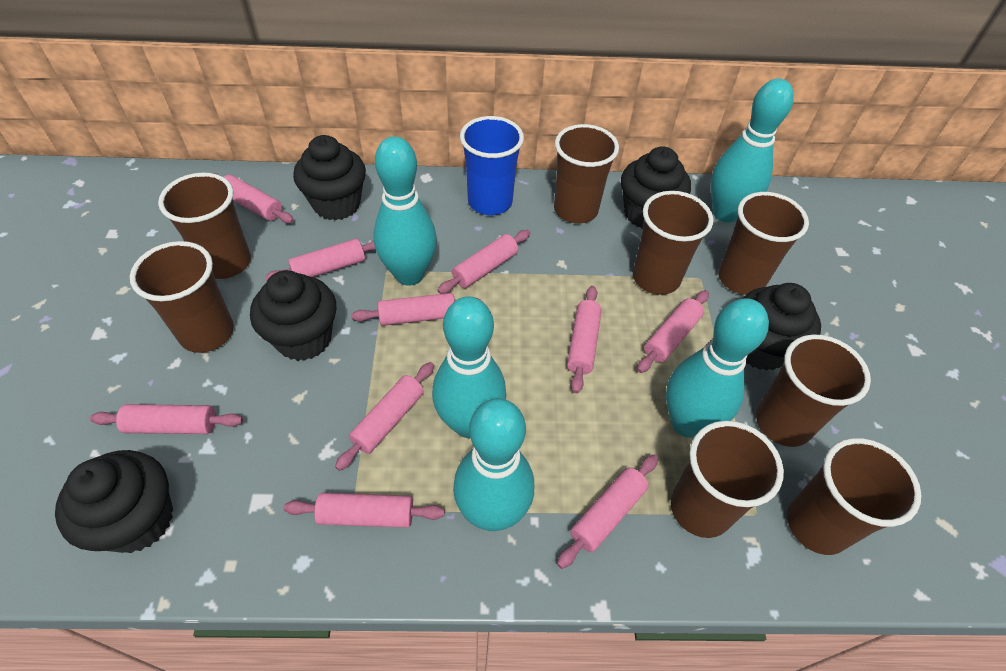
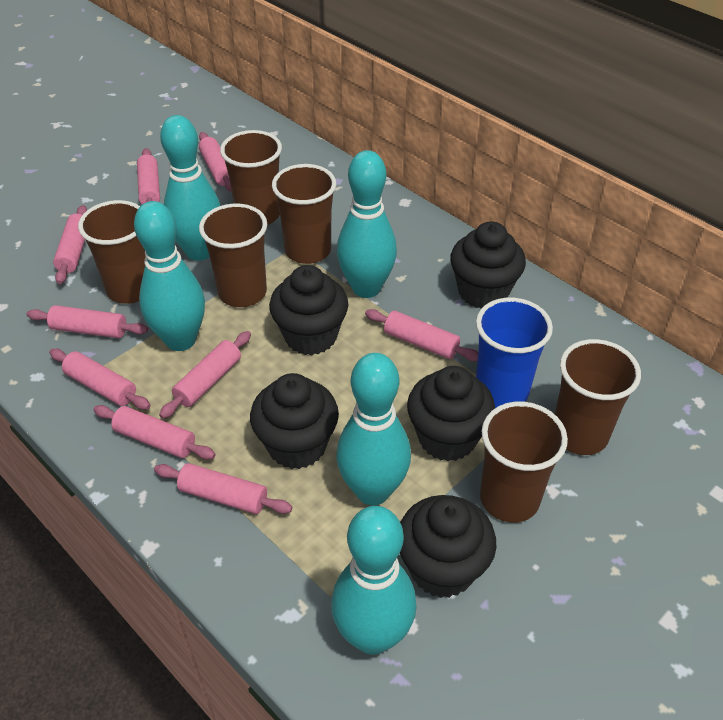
brown cup: [130,241,234,353] [158,173,251,279] [554,124,619,223] [633,191,714,295] [671,421,784,538] [718,192,809,295] [756,334,871,447] [787,438,922,555] = 8 -> [78,200,146,304] [199,204,267,307] [220,130,282,225] [272,164,336,264] [480,402,568,523] [555,339,641,455] = 6
pink rolling pin: [90,404,243,434] [213,173,294,223] [265,239,376,281] [284,493,445,528] [335,362,434,471] [351,293,481,326] [437,230,530,294] [557,455,658,569] [567,286,602,393] [637,290,709,373] = 10 -> [27,305,148,338] [49,349,151,410] [53,205,87,284] [93,405,215,460] [137,148,160,204] [154,463,292,514] [159,331,251,419] [199,132,232,192] [365,309,478,361] = 9

